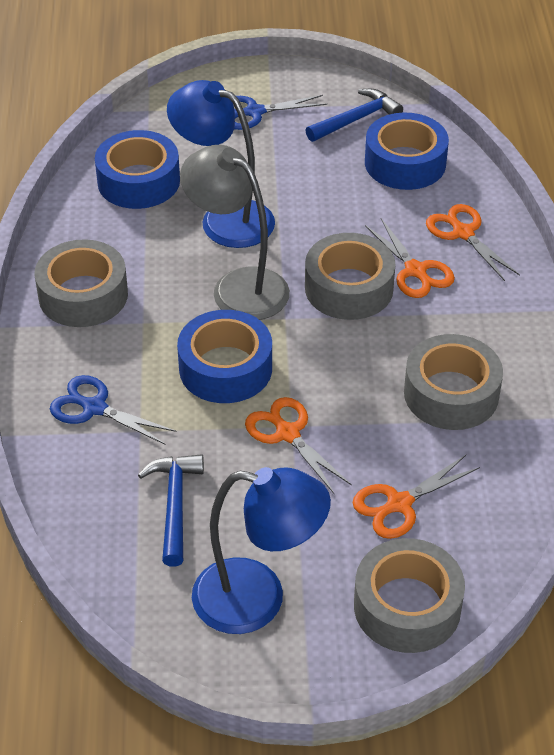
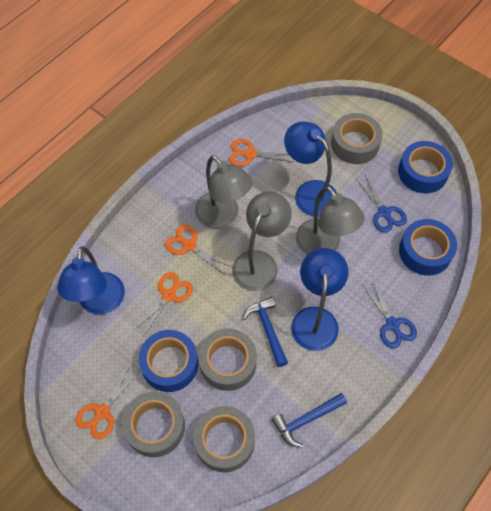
blue lamp: [167,80,275,248] [192,467,331,634] = 2 -> [57,246,125,314] [284,122,337,217] [291,248,349,351] = 3
grey lamp: [180,145,290,320] = 1 -> [195,155,253,228] [232,191,292,291] [296,186,365,255] = 3

